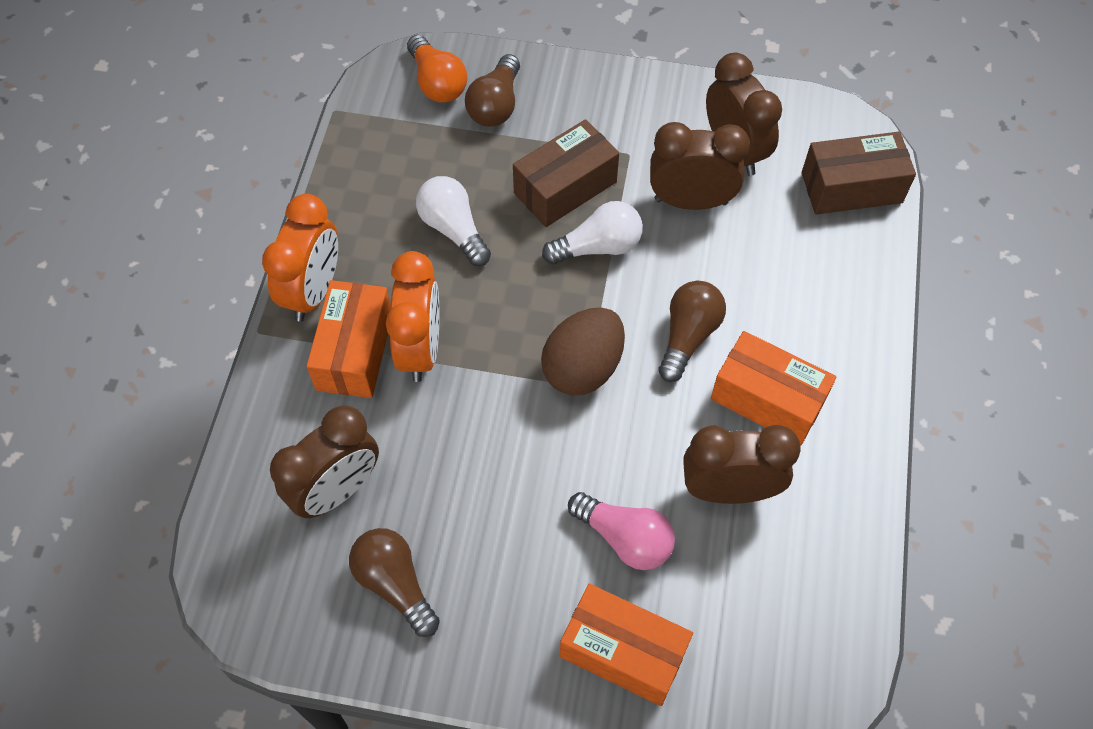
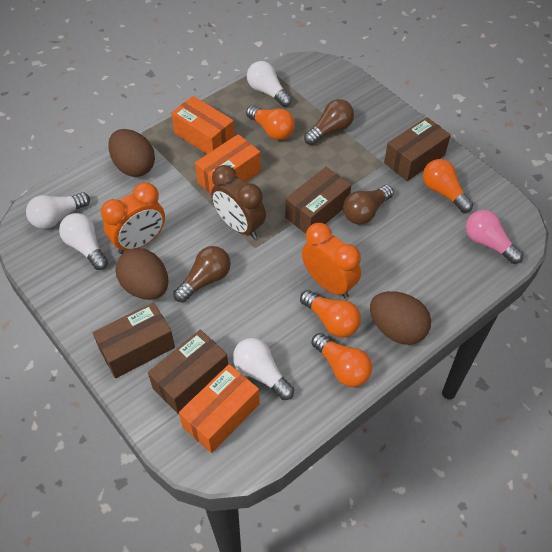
brown box: [513,119,619,227] [802,132,916,215] = 2 -> [93,302,175,378] [148,330,228,414] [285,167,351,233] [384,117,451,181] = 4
brown clock: [270,405,379,518] [650,122,750,210] [683,425,801,504] [706,53,782,176] = 4 -> [211,165,266,239] = 1
brown egg: [541,307,625,395] = 1 -> [108,129,155,177] [116,248,168,300] [370,291,431,345] = 3
orange light bulb: [407,35,467,103] = 1 -> [246,105,295,140] [300,290,361,338] [311,333,372,387] [423,159,473,213] = 4
white light bulb: [416,176,491,266] [542,201,643,264] = 2 -> [26,192,90,229] [59,213,108,270] [233,338,294,400] [247,61,292,107] = 4

